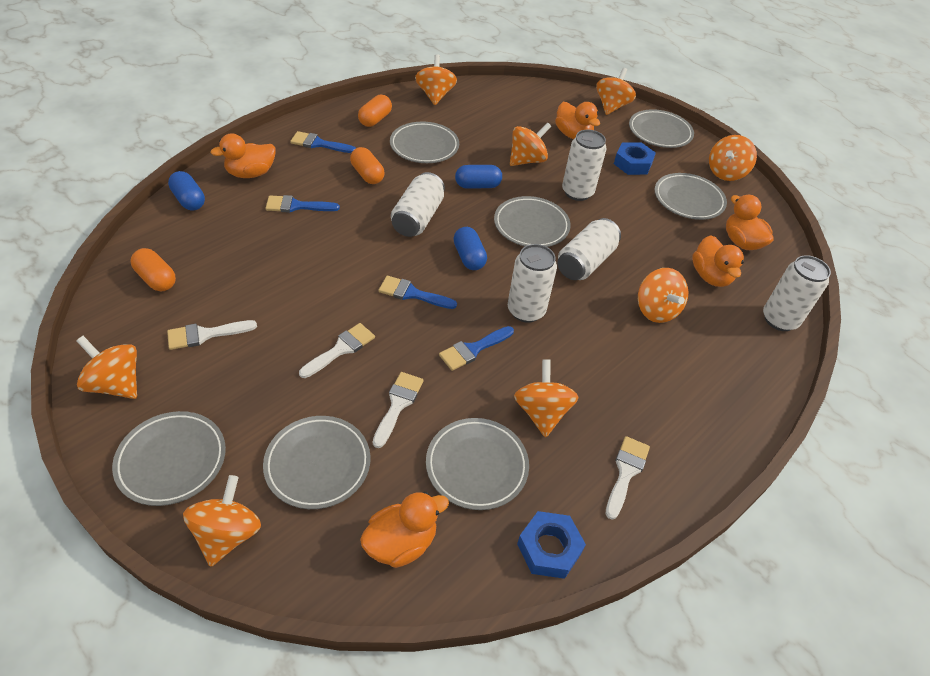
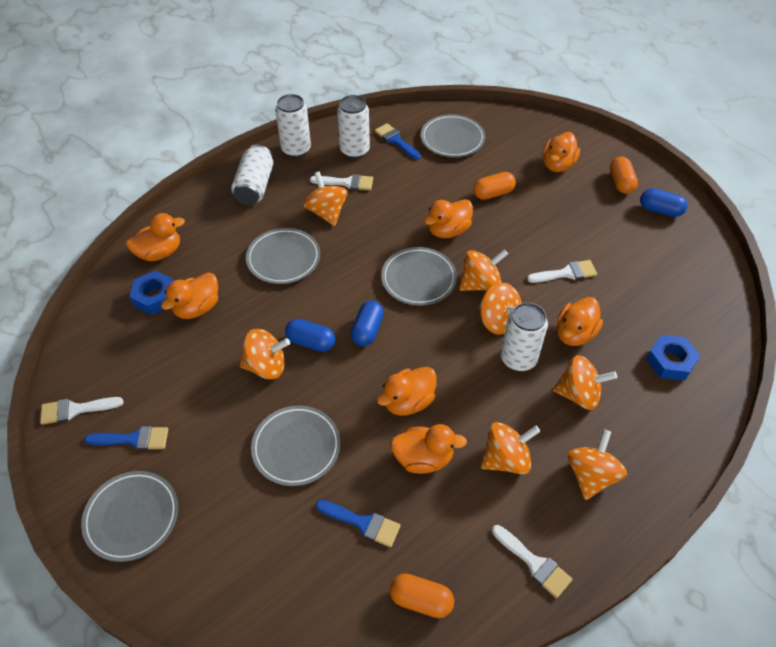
blue brush: [265,195,340,213] [290,131,356,153] [379,276,457,309] [439,326,514,371] = 4 -> [84,426,168,450] [316,500,401,547] [375,123,421,160] = 3
grey plate: [112,411,226,506] [263,416,371,509] [390,122,459,163] [426,418,529,510] [494,196,571,247] [629,109,694,148] [654,173,727,220] = 7 -> [81,471,178,562] [246,228,320,284] [251,406,340,486] [381,247,457,306] [421,114,485,157] = 5
orange duck: [210,133,276,178] [360,492,449,568] [555,102,600,139] [692,235,744,287] [726,195,774,250] = 5 -> [126,213,185,261] [161,272,218,319] [377,367,437,416] [390,424,467,474] [424,199,473,238] [543,132,580,172] [557,297,603,346] = 7
orange spinning top: [76,336,137,399] [183,475,261,567] [415,54,457,105] [510,122,551,166] [514,359,579,437] [596,68,636,115] [638,268,688,323] [709,135,757,181] = 8 -> [240,329,290,379] [303,172,348,226] [459,249,508,291] [479,283,521,335] [481,422,540,474] [553,355,617,410] [567,429,627,500] = 7
white can: [391,172,445,237] [508,244,557,323] [558,218,621,280] [562,130,606,201] [763,255,831,331] = 5 -> [231,145,273,205] [275,94,311,158] [337,95,370,159] [501,302,548,371] = 4

